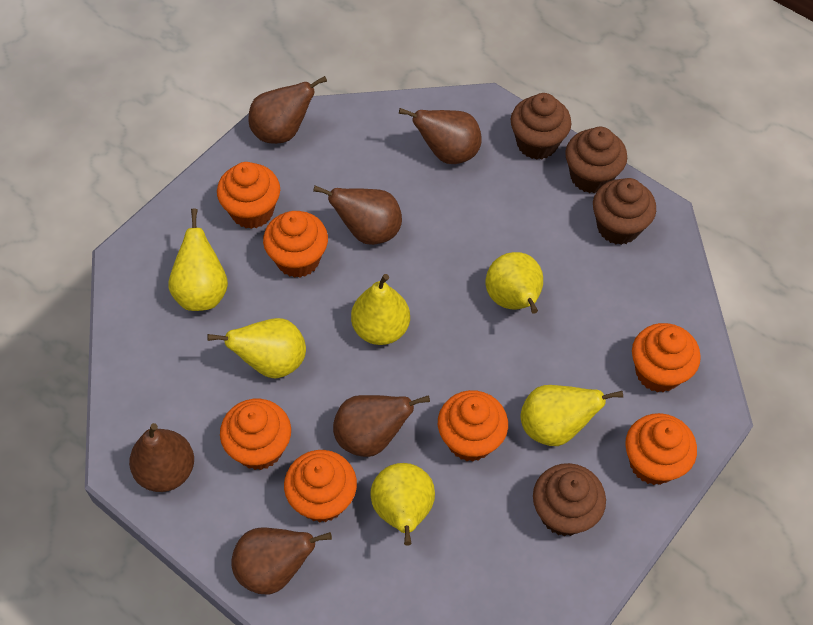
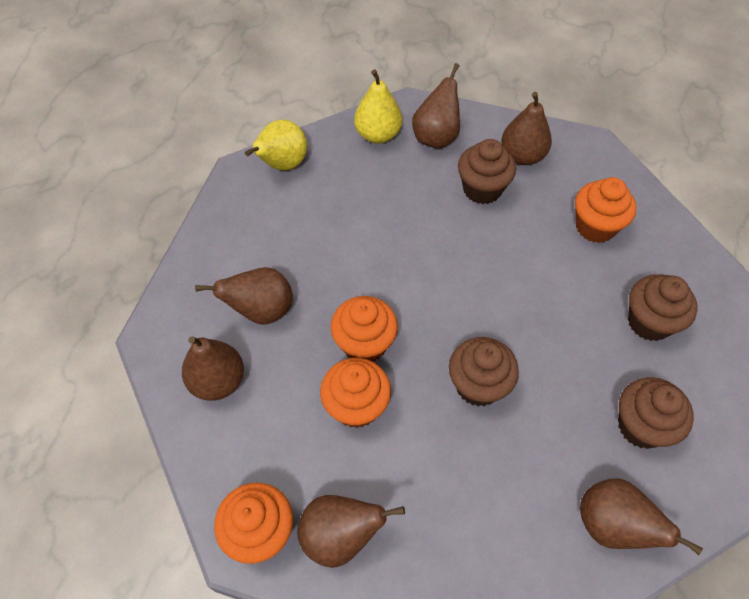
orange cupcake: [217,162,280,229] [220,399,291,470] [263,211,328,278] [284,450,357,523] [438,390,508,462] [625,413,697,485] [632,323,701,392] = 7 -> [214,483,293,564] [320,358,391,428] [331,296,398,362] [575,177,636,243] = 4
yellow pear: [168,208,228,311] [207,318,306,378] [351,274,410,345] [370,463,435,546] [486,252,543,314] [521,385,623,446] = 6 -> [245,120,307,170] [354,69,402,144] = 2

